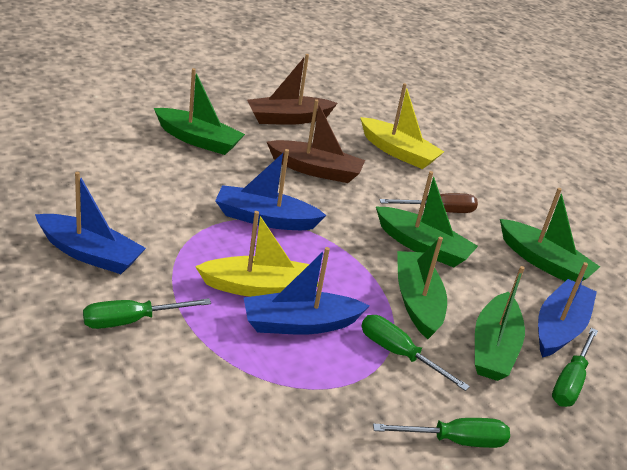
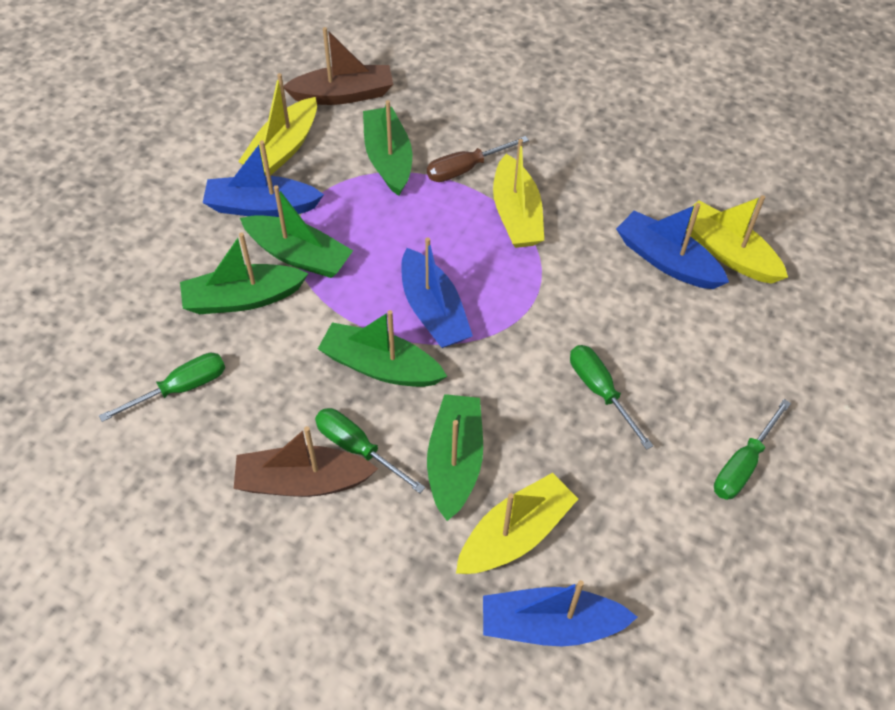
yellow boat: [195,211,318,297] [360,83,444,169] = 2 -> [238,73,317,175] [456,473,578,574] [493,139,544,248] [686,195,788,284] = 4

